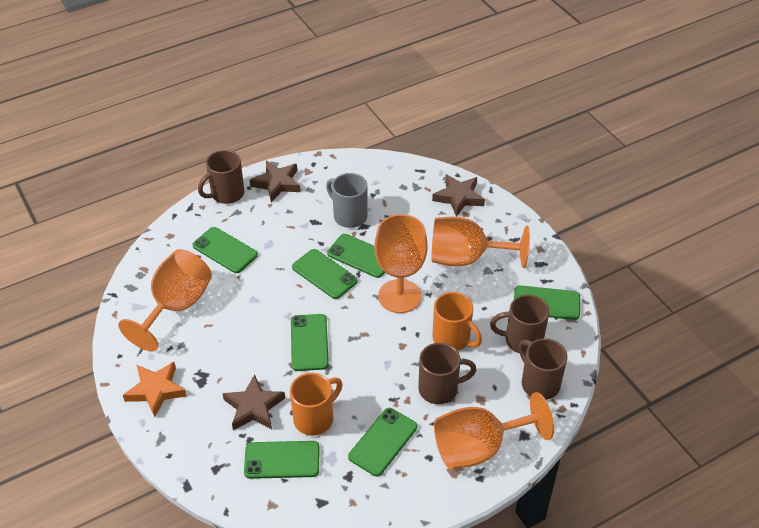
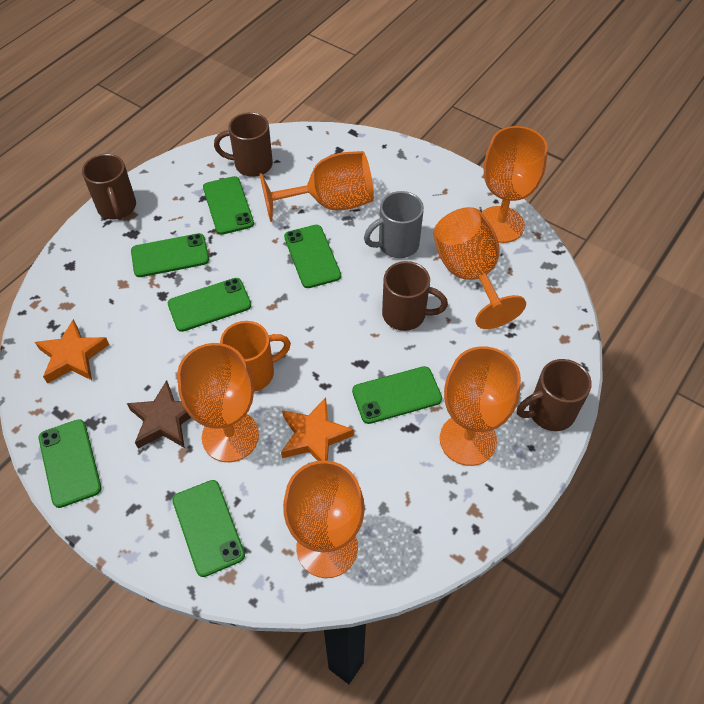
brown star: [222,374,285,430] [250,161,301,202] [432,174,485,217] = 3 -> [127,380,191,449] = 1
orange goblet: [118,249,212,351] [375,214,428,313] [431,217,530,268] [434,392,554,469] = 4 -> [177,343,259,462] [260,151,374,222] [283,460,365,578] [433,207,526,329] [440,346,521,466] [482,126,548,243] = 6
orange mug: [290,373,342,436] [432,292,482,351] = 2 -> [220,321,291,392] = 1
orange star: [123,362,187,417] = 1 -> [35,319,109,384] [281,397,354,461] = 2

